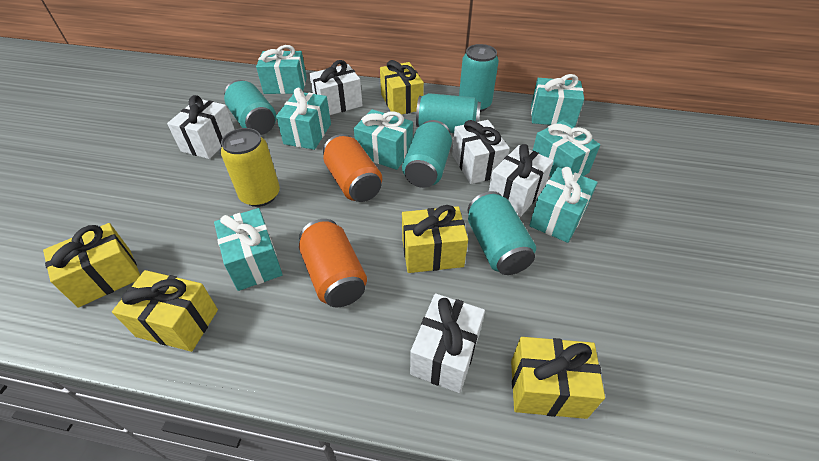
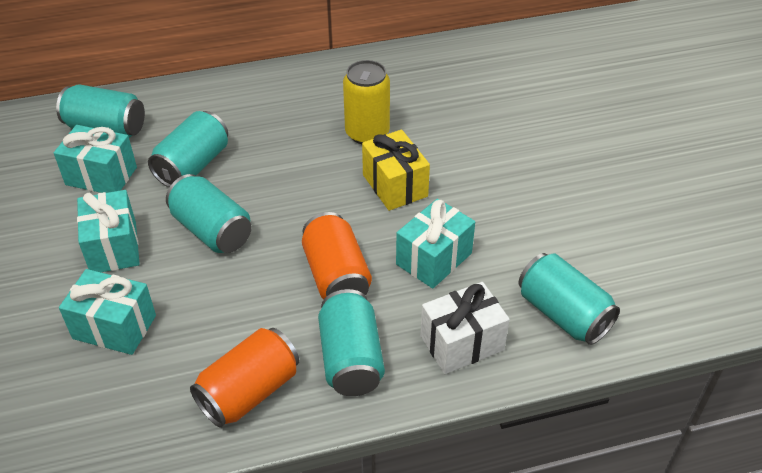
turquoise gift: [214,208,283,291] [256,45,307,94] [276,88,331,150] [354,109,413,170] [529,167,598,243] [531,74,584,127] [533,120,600,177] = 7 -> [54,125,137,193] [59,269,156,355] [77,190,140,272] [396,199,475,289] = 4
white gift: [167,95,235,159] [309,60,363,115] [410,293,485,393] [452,120,510,184] [489,144,554,217] = 5 -> [420,282,510,374] = 1
yellow gift: [43,223,140,308] [112,270,218,352] [380,60,424,115] [402,205,468,273] [511,337,605,419] = 5 -> [362,130,430,211] = 1

